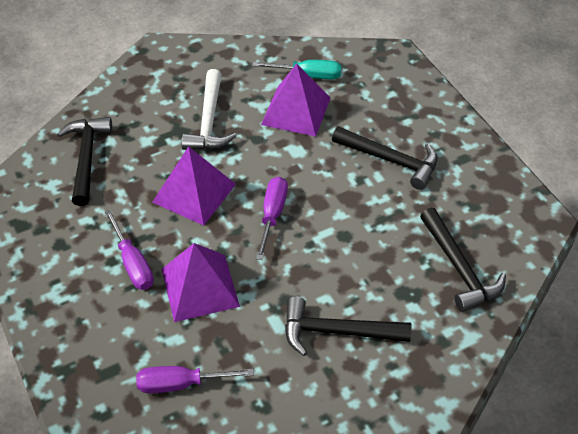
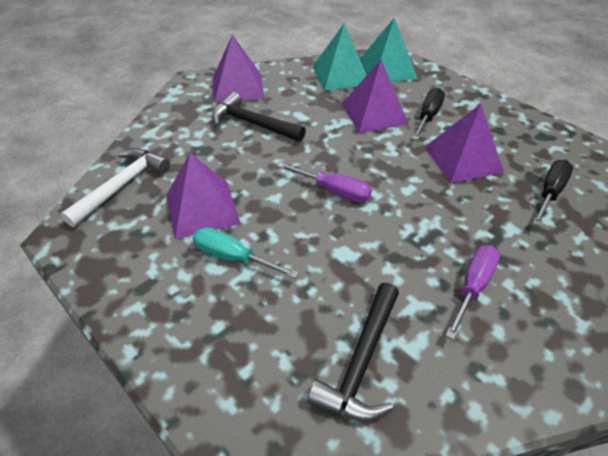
black hammer: [57,117,112,206] [285,296,412,356] [332,126,438,190] [420,208,506,312] = 4 -> [212,92,306,142] [307,283,399,421] = 2
black screwdriver: none = 0 -> [412,88,445,140] [533,160,573,226] = 2
purple pyramid: [152,146,236,226] [162,243,240,322] [261,64,331,137] = 3 -> [166,153,241,239] [213,35,265,103] [342,60,409,133] [425,104,504,183] = 4
purple screwdriver: [105,210,154,290] [136,366,254,393] [256,177,288,260] = 3 -> [277,162,372,202] [446,245,500,340] = 2
turquoise pyramid: none = 0 -> [313,23,367,91] [360,17,418,82] = 2

